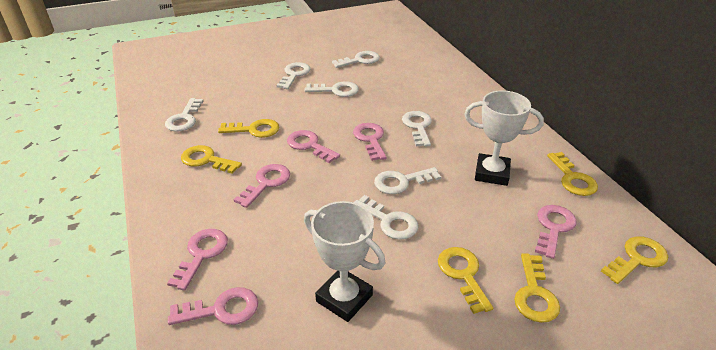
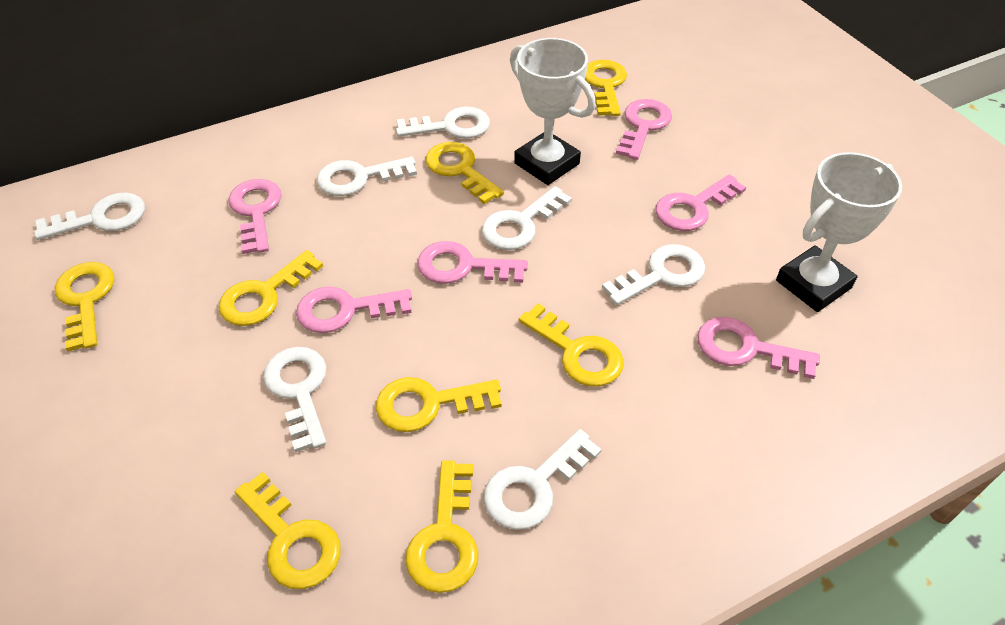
yellow key: [181,145,242,174] [218,119,279,138] [438,247,493,314] [514,253,560,323] [547,152,598,196] [601,236,668,284] = 6 -> [55,262,115,351] [218,250,323,326] [235,472,341,589] [376,377,502,432] [405,460,478,593] [426,142,504,204] [519,304,624,387] [585,60,627,116] = 8

